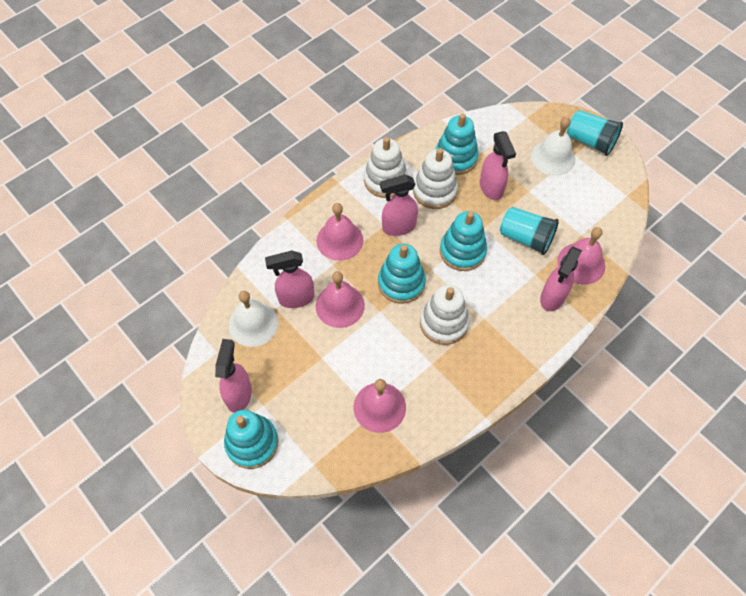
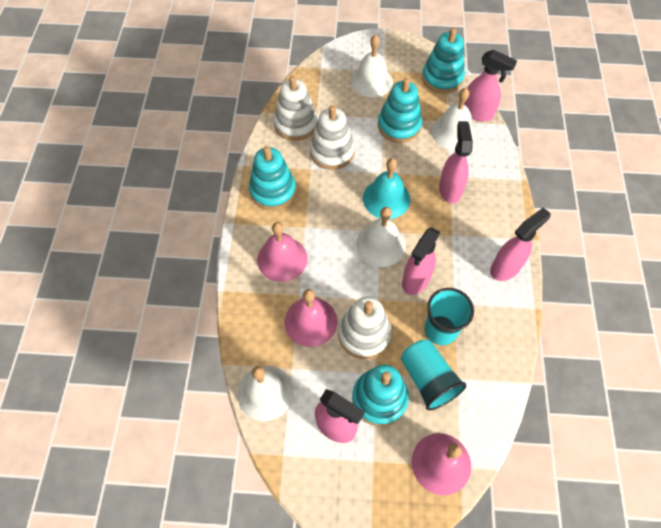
pink bell: [316,203,363,261] [316,271,365,328] [354,379,406,433] [557,227,605,285] = 4 -> [257,222,308,282] [284,289,337,347] [412,433,471,495] = 3
turquoise bell: none = 0 -> [363,158,410,219] = 1
white bell: [229,291,278,347] [531,117,575,176] = 2 -> [237,366,294,421] [351,35,393,97] [356,207,406,267] [431,88,476,150] = 4

